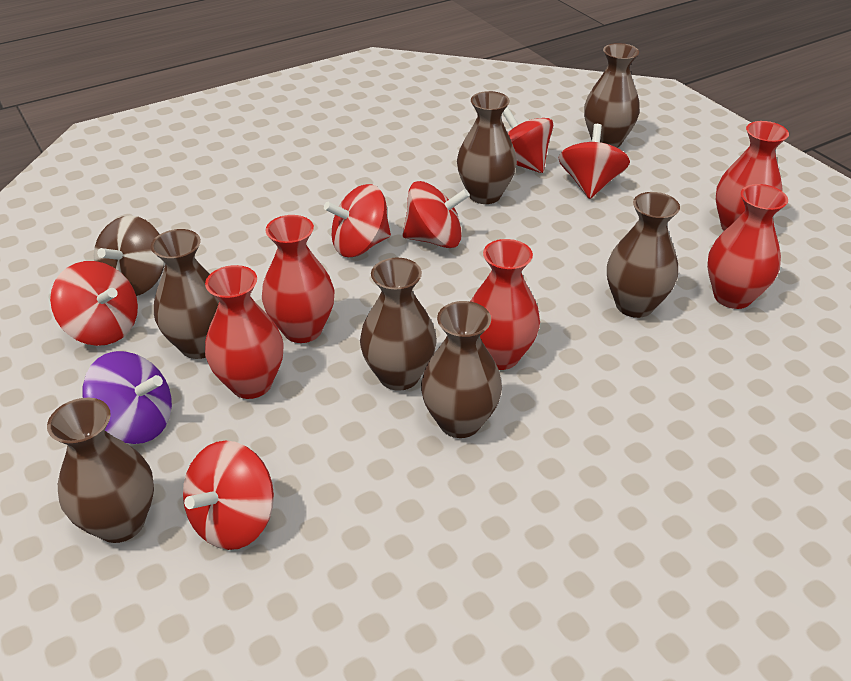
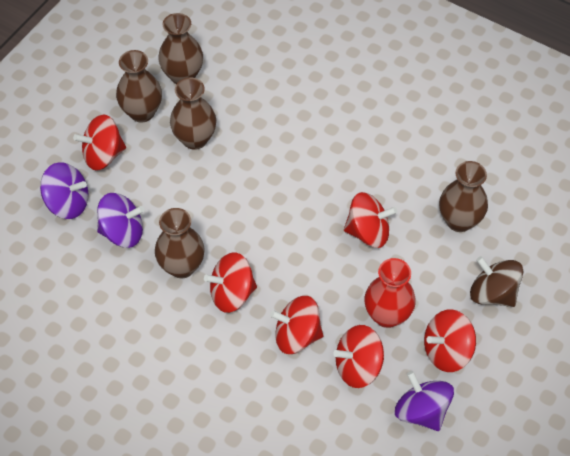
brown vase: [47,398,154,543] [151,229,219,359] [360,257,437,391] [421,301,502,438] [457,91,517,204] [584,43,640,148] [607,192,680,318] = 7 -> [116,50,162,123] [155,208,205,278] [158,13,203,84] [170,77,216,150] [439,161,488,232] = 5
purple spinning top: [82,351,172,444] = 1 -> [40,162,89,219] [97,193,144,248] [395,371,454,431] = 3
red vase: [205,265,284,399] [262,215,334,343] [470,239,540,370] [707,184,788,309] [716,121,789,231] = 5 -> [365,258,416,328] = 1

